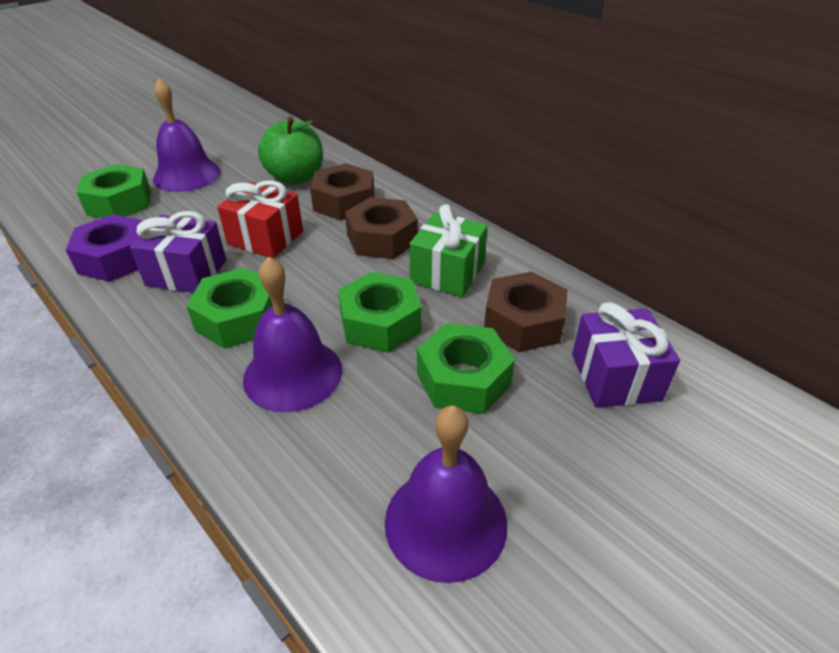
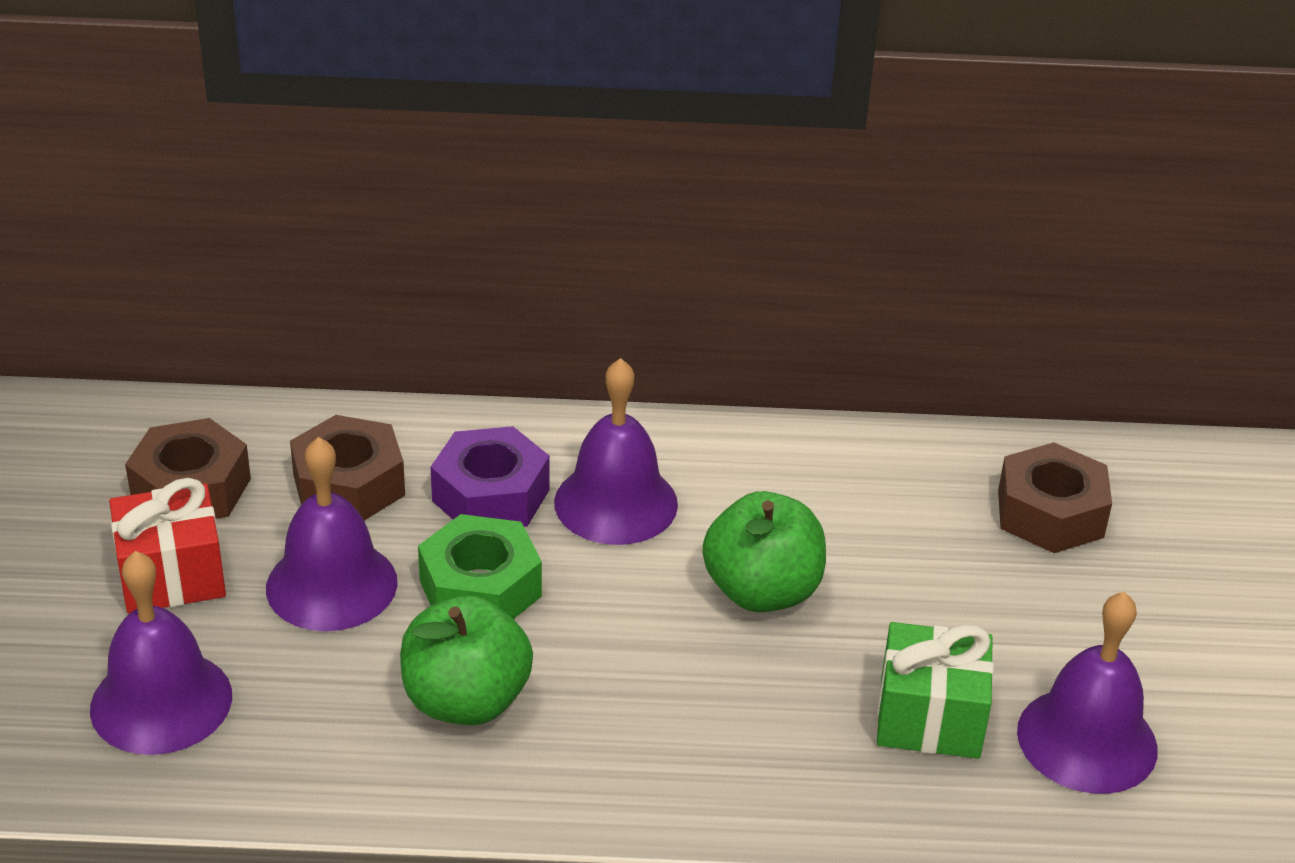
green apple: [258,116,323,185] = 1 -> [400,595,533,725] [702,491,826,612] = 2
green nut: [76,164,151,218] [186,268,273,349] [338,272,422,353] [417,323,515,414] = 4 -> [418,514,542,619] = 1
purple bell: [153,78,221,192] [243,257,342,412] [385,405,507,583] = 3 -> [90,551,232,755] [266,437,398,631] [554,358,678,545] [1017,592,1158,794] = 4
purple gift: [130,211,226,293] [572,302,680,408] = 2 -> none = 0

